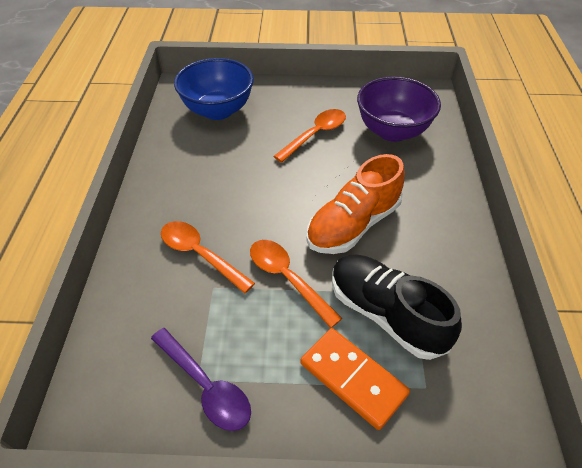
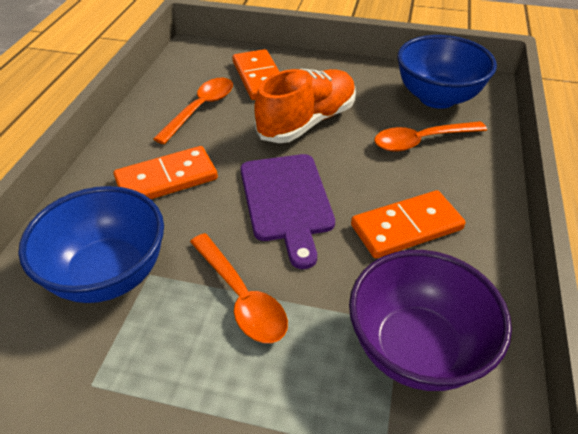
black shoe: [332,255,462,360] = 1 -> none = 0
blue bowl: [174,58,254,120] = 1 -> [18,186,164,303] [397,35,497,109] = 2
orange domino: [301,328,410,430] = 1 -> [114,146,218,199] [232,49,280,100] [351,190,465,258] = 3
purple cutting board: none = 0 -> [241,154,335,269] = 1
purple spoon: [151,328,251,431] = 1 -> none = 0

